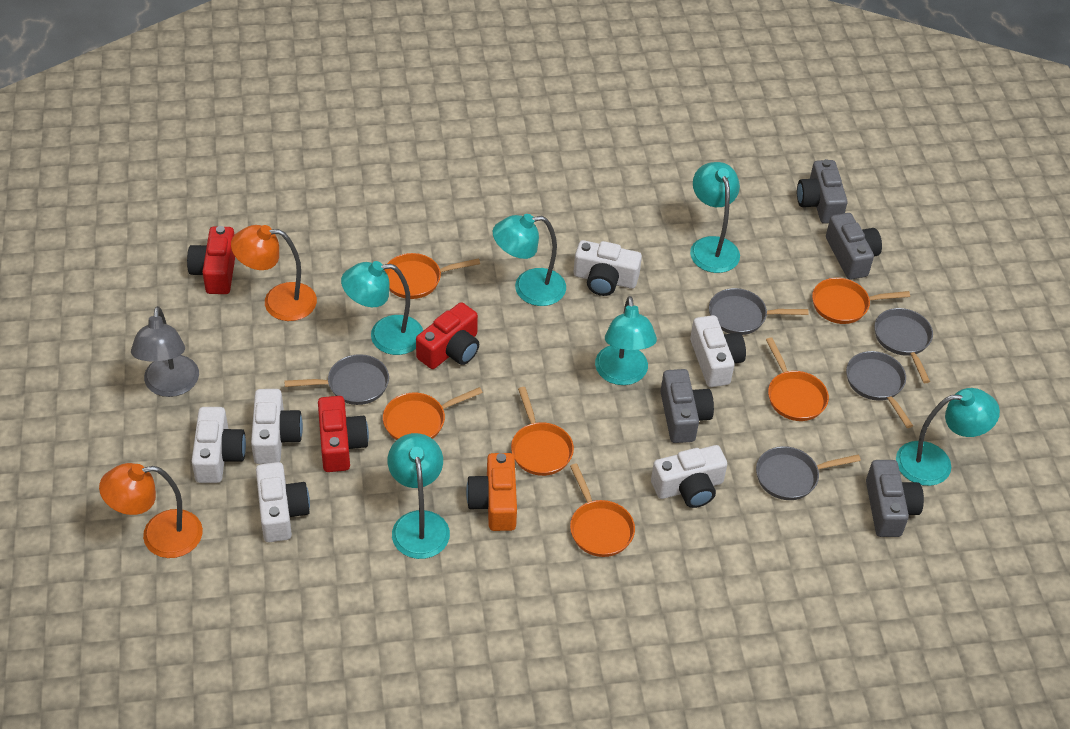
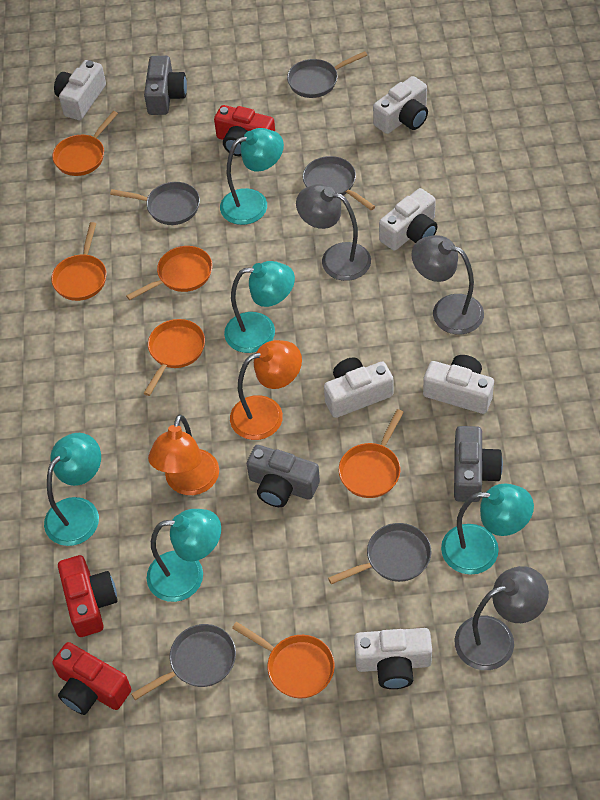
grey camera: [660,369,714,443] [797,159,848,224] [826,213,882,280] [866,460,924,537] = 4 -> [144,56,187,115] [247,445,320,507] [454,426,503,502] = 3
grey lamp: [131,306,199,397] = 1 -> [296,184,371,281] [411,235,484,335] [455,566,549,670] = 3
orange camera: [466,453,517,531] = 1 -> none = 0
turquoise lamp: [341,261,423,355] [388,433,450,559] [493,214,566,306] [595,296,657,385] [690,162,740,273] [896,388,1000,486] = 6 -> [44,433,101,546] [147,509,221,602] [220,128,284,225] [224,261,295,353] [441,483,534,575] = 5

